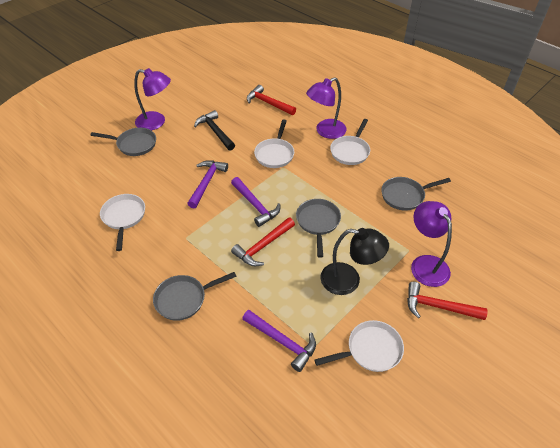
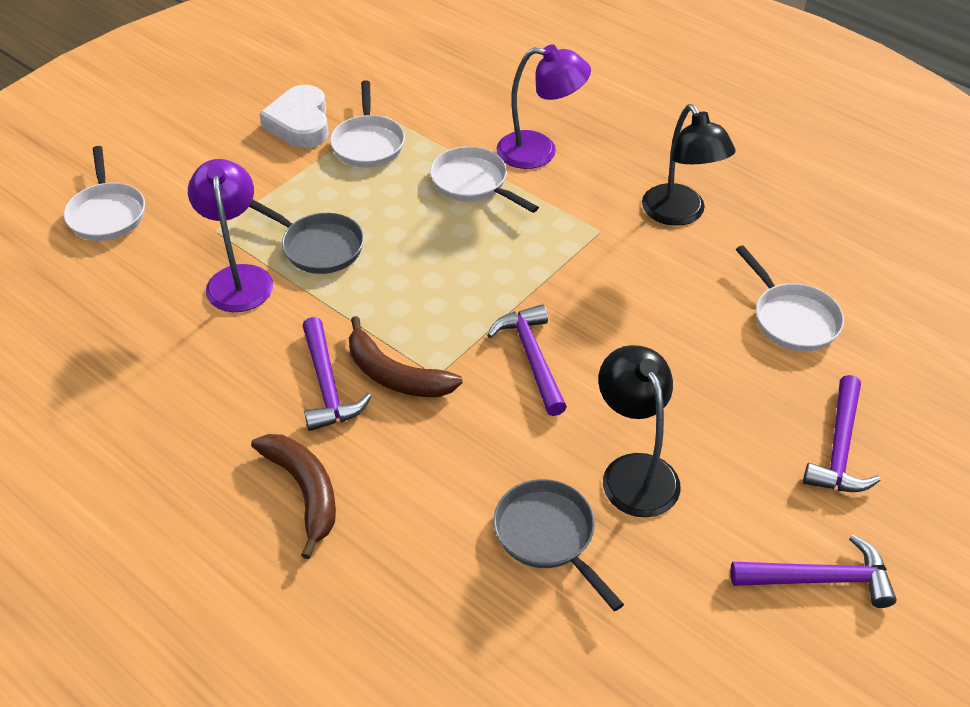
black hammer: [194,110,235,151] = 1 -> none = 0
black lamp: [320,228,389,295] = 1 -> [598,345,681,517] [642,104,735,226] = 2
brown banana: none = 0 -> [251,434,336,559] [349,316,463,397] = 2
grey pan: [90,128,156,156] [153,272,236,321] [296,199,341,258] [381,177,451,211] = 4 -> [249,200,364,274] [494,479,624,611] = 2
purple hammer: [187,160,228,208] [231,177,280,227] [242,310,316,372] = 3 -> [303,317,372,431] [487,304,567,416] [731,535,897,608] [803,375,881,492] = 4
purple lamp: [134,68,171,130] [306,77,347,139] [411,201,452,287] = 3 -> [188,159,273,312] [497,45,591,169] = 2
red hammer: [231,217,295,266] [247,85,296,115] [407,282,488,320] = 3 -> none = 0
white heart: none = 0 -> [259,85,329,148] = 1

